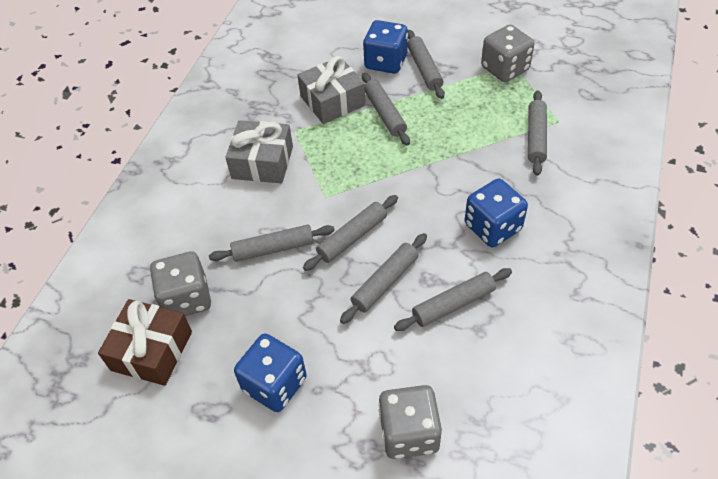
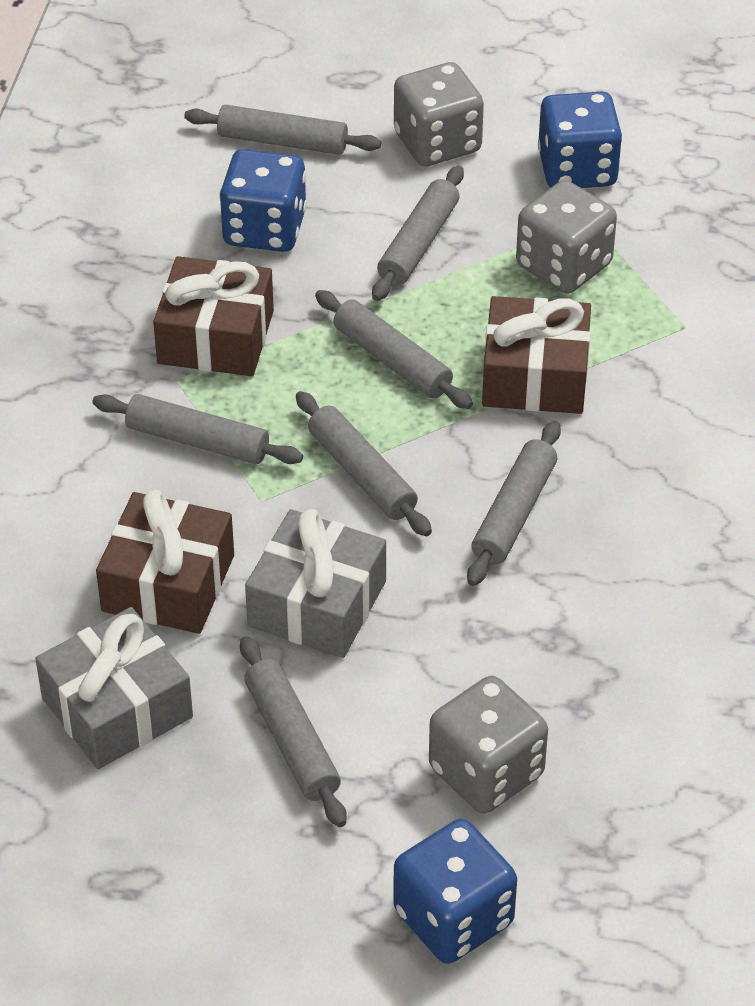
brown gift: [98,299,192,386] = 1 -> [96,490,234,634] [153,256,274,376] [482,296,591,414] = 3

